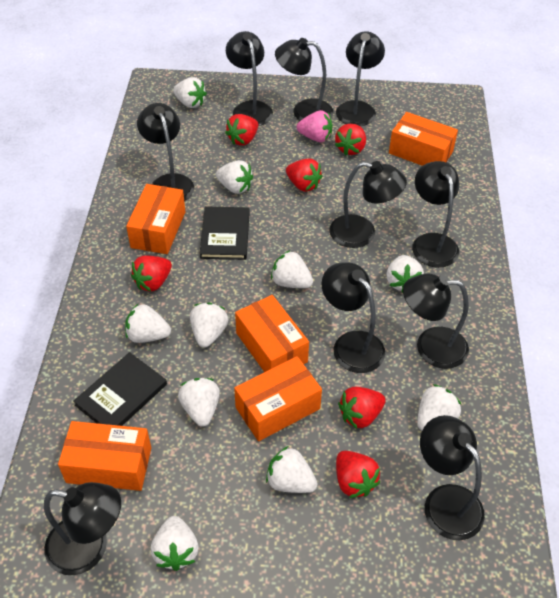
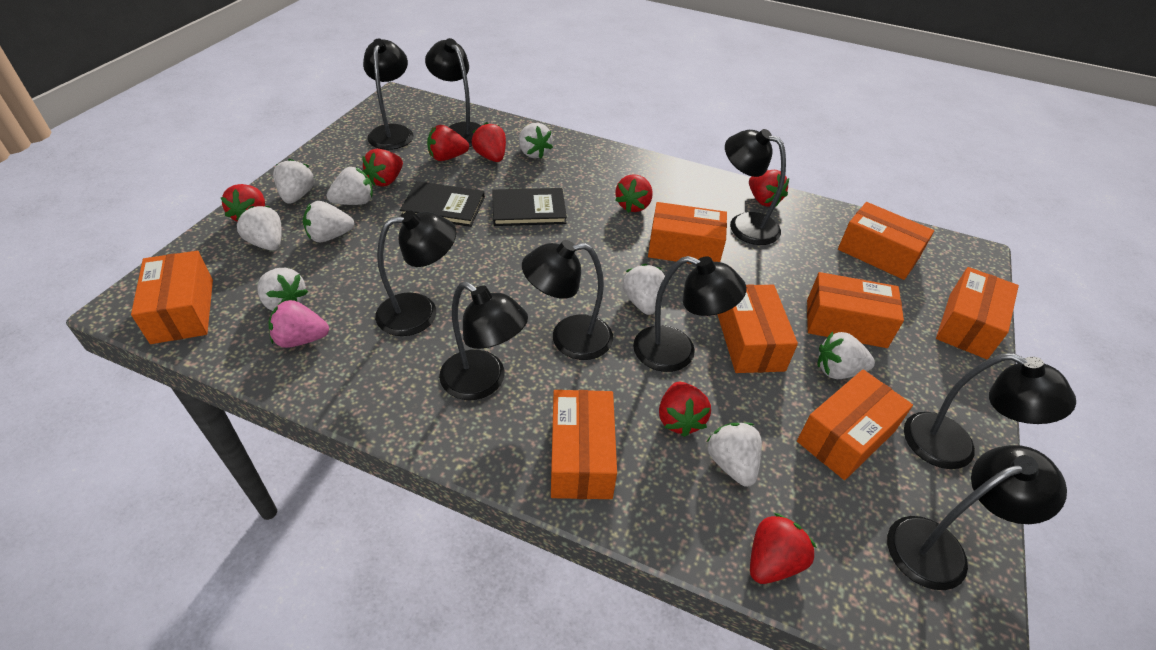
black lamp: [44,482,121,575] [137,103,194,201] [226,31,273,126] [275,38,333,121] [322,262,385,373] [329,161,407,248] [336,31,385,126] [403,273,469,369] [412,161,459,268] [420,415,485,540] = 10 -> [363,39,413,150] [375,211,456,336] [425,38,481,147] [439,282,528,400] [522,240,613,360] [633,256,747,372] [725,129,786,245] [887,445,1067,590] [904,353,1076,469] = 9
orange box: [58,421,151,491] [126,184,186,254] [234,356,322,441] [235,295,309,372] [389,112,458,166] = 5 -> [131,251,213,344] [551,390,617,499] [648,202,727,264] [717,285,798,373] [797,369,913,480] [807,272,904,348] [838,202,934,280] [936,267,1019,359] = 8
red strawberry: [131,255,172,292] [225,114,258,146] [286,159,323,192] [335,124,366,156] [336,451,380,498] [338,387,386,429] = 6 -> [220,184,265,222] [362,149,403,187] [427,125,469,161] [472,122,506,162] [615,174,653,213] [659,382,711,437] [749,170,789,207] [750,513,817,584] = 8
white strawberry: [125,304,171,343] [151,516,198,571] [173,77,207,108] [178,378,220,427] [190,303,228,348] [216,160,253,194] [266,446,317,493] [271,250,313,288] [387,255,424,292] [417,384,461,431] = 10 -> [236,206,282,250] [258,268,308,311] [273,159,314,204] [303,201,354,242] [326,167,373,205] [519,123,553,158] [622,264,665,315] [707,423,762,487] [817,332,875,379] = 9

